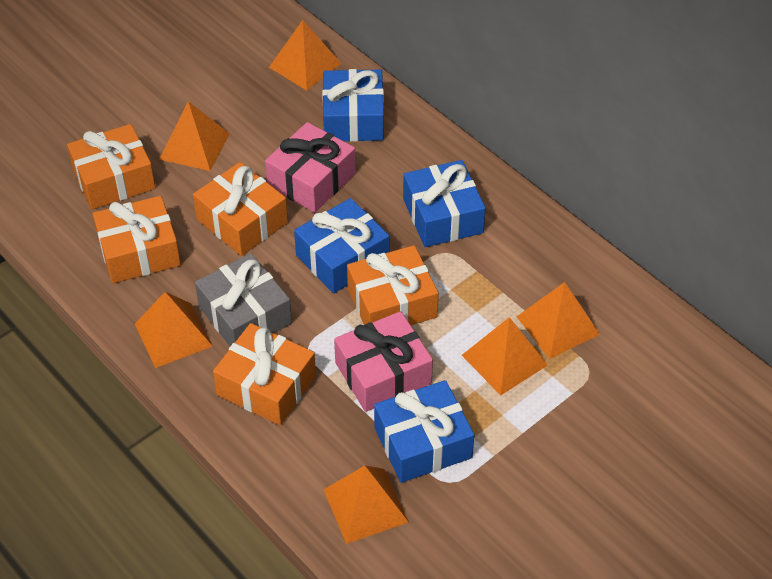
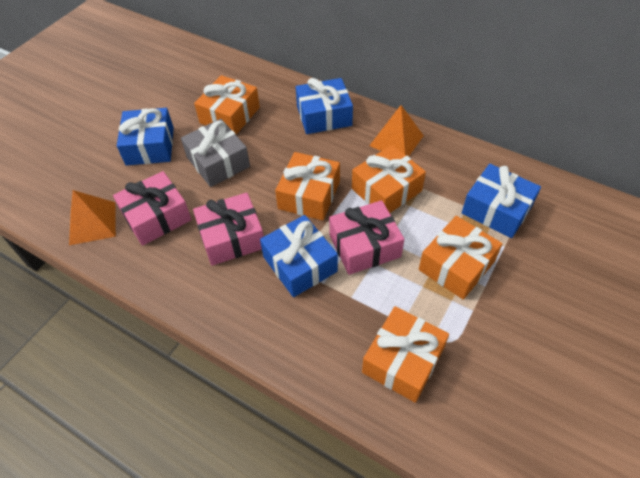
orange pyramid: [135,292,213,368] [159,101,230,171] [269,20,342,90] [323,466,409,544] [462,317,548,395] [517,282,600,359] = 6 -> [69,190,116,245] [369,105,424,156] = 2
pink gift: [265,122,356,213] [334,311,433,412] = 2 -> [113,171,192,246] [193,193,264,266] [329,200,404,275] = 3

